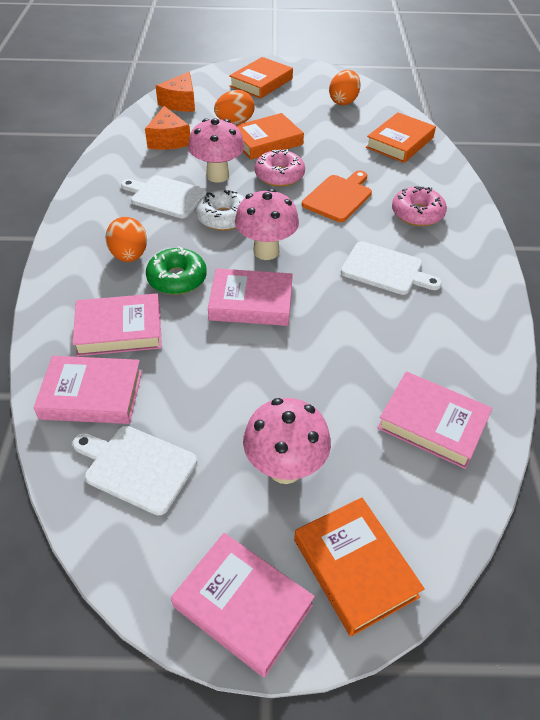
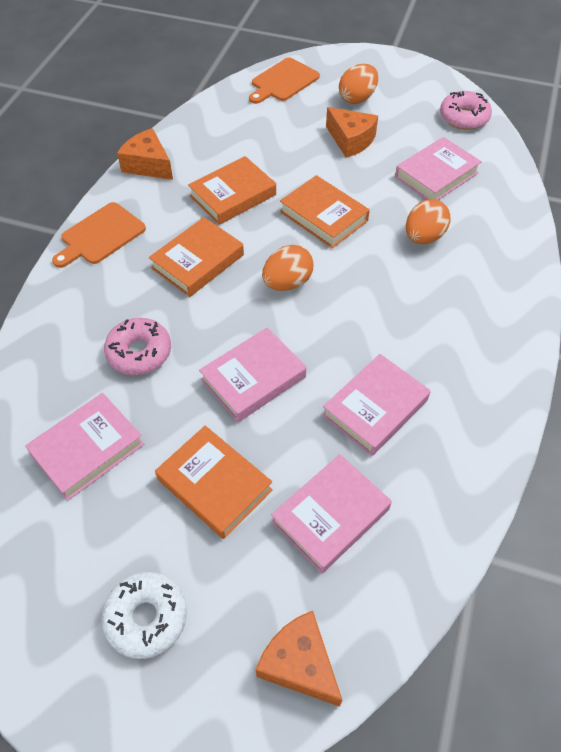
green donut: [146,246,207,295] = 1 -> none = 0
orange cheese: [145,106,190,150] [156,72,195,112] = 2 -> [117,128,173,180] [256,611,343,707] [326,107,378,158] = 3
orange cutting board: [302,171,372,222] = 1 -> [52,202,146,268] [249,57,320,104] = 2
pink mushroom: [188,118,245,182] [235,189,299,260] [243,398,331,484] = 3 -> none = 0
white cutting board: [72,426,197,516] [121,175,207,218] [341,241,442,295] = 3 -> none = 0

